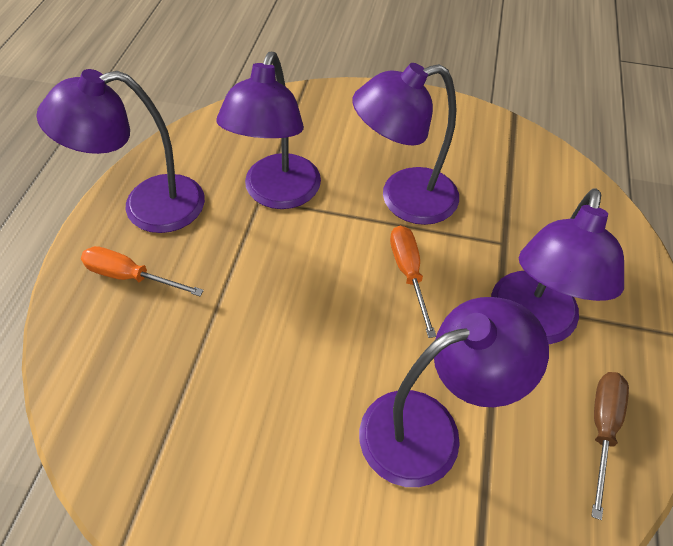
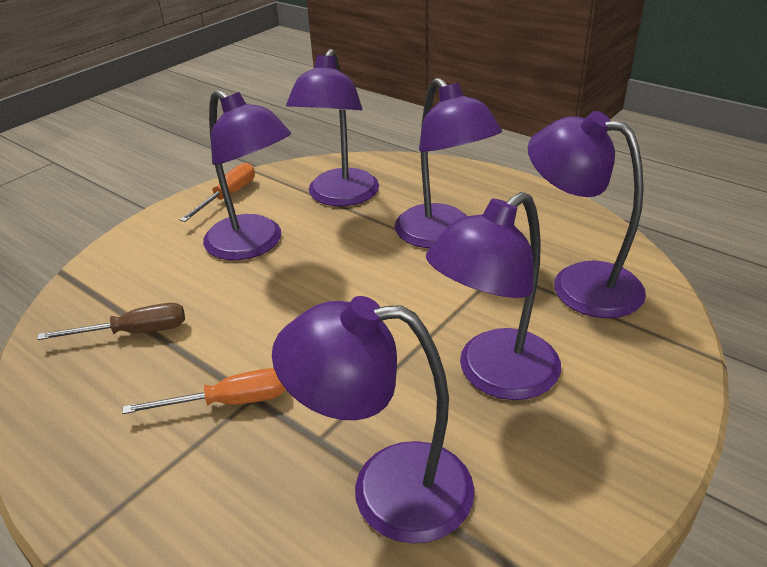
purple lamp: [36,69,205,233] [216,52,321,209] [352,63,459,225] [359,297,549,487] [491,188,624,344] = 5 -> [203,89,291,260] [272,296,475,544] [286,49,379,206] [395,78,502,248] [426,192,561,400] [528,111,646,318] = 6

